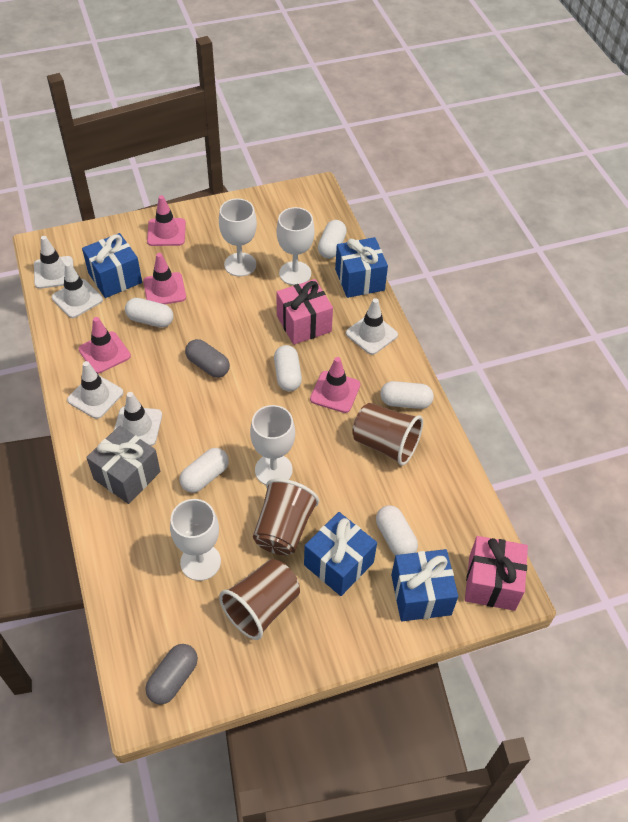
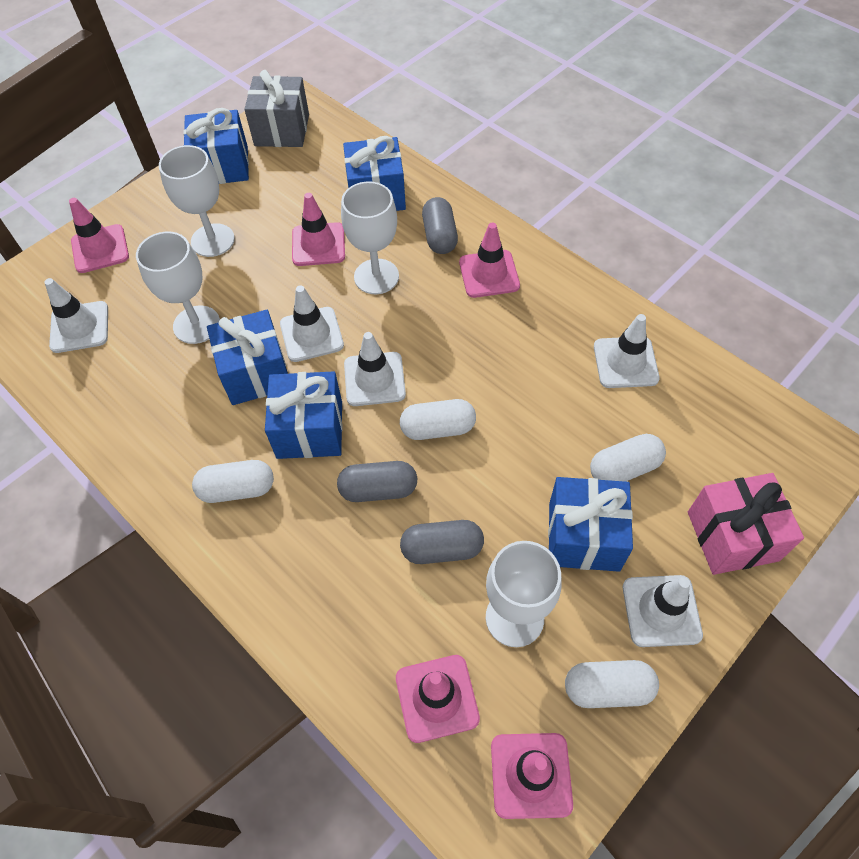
blue gift: [82,233,142,298] [304,512,377,596] [335,237,388,298] [391,549,458,621] = 4 -> [183,108,249,184] [207,310,288,405] [265,371,343,459] [343,136,406,211] [548,477,633,572] = 5
brown cup: [219,559,300,640] [253,478,319,555] [352,403,423,466] = 3 -> none = 0
grey capsule: [146,644,198,704] [185,339,230,378] = 2 -> [337,461,417,502] [400,520,484,564] [422,197,458,254] = 3
pink gift: [276,279,333,345] [465,536,528,611] = 2 -> [688,473,804,575] = 1
pink traffic cone: [79,317,131,374] [143,253,186,304] [147,195,186,246] [310,357,360,413] = 4 -> [69,198,129,273] [292,193,345,266] [396,655,480,743] [459,222,520,298] [491,733,573,819] = 5
white capsule: [125,298,173,328] [180,448,229,493] [274,345,302,391] [318,220,347,259] [376,505,418,556] [380,381,434,409] = 6 -> [192,460,274,503] [400,399,476,440] [565,660,659,708] [590,434,666,482] = 4

